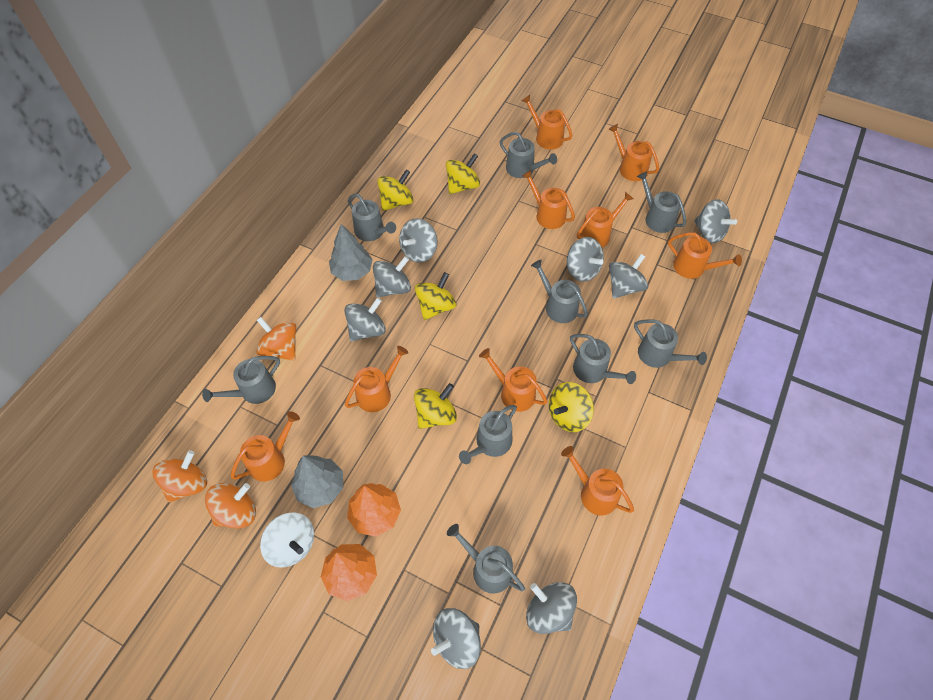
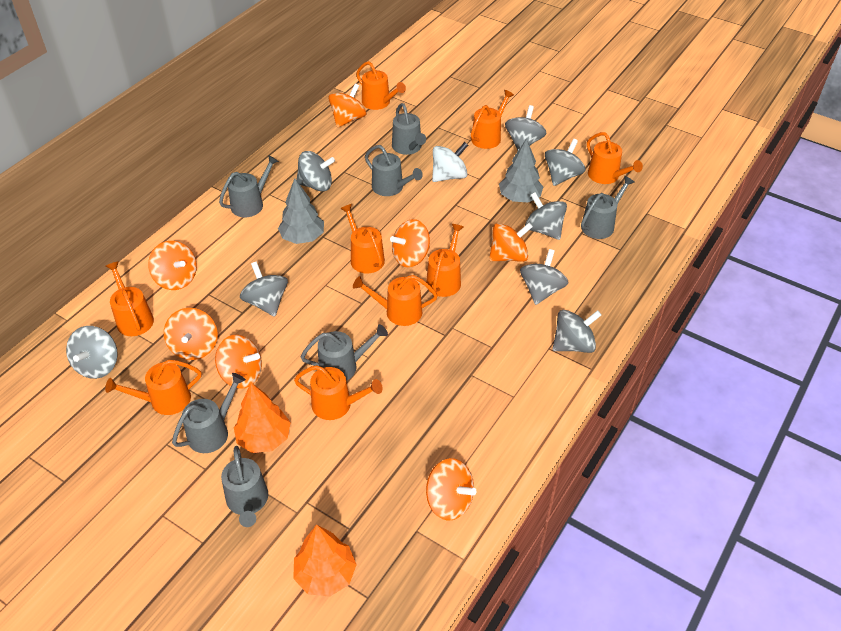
grey watering can: [202,356,280,404] [348,194,396,241] [447,524,525,594] [459,405,517,464] [500,132,557,178] [531,260,588,323] [570,334,636,384] [634,319,707,368] [637,172,686,233] = 9 -> [172,373,246,453] [219,155,279,217] [221,446,268,527] [300,324,388,381] [365,145,423,196] [392,103,426,155] [581,176,635,239] = 7
orange spinning top: [152,450,207,502] [205,483,256,529] [256,317,296,361] = 3 -> [148,241,197,290] [164,308,218,360] [215,335,262,389] [328,83,366,128] [390,219,430,267] [426,458,477,521] [489,223,533,262] = 7
yellow spinning top: [377,169,414,211] [414,383,457,429] [415,272,457,320] [446,153,480,194] [549,382,594,432] = 5 -> none = 0

